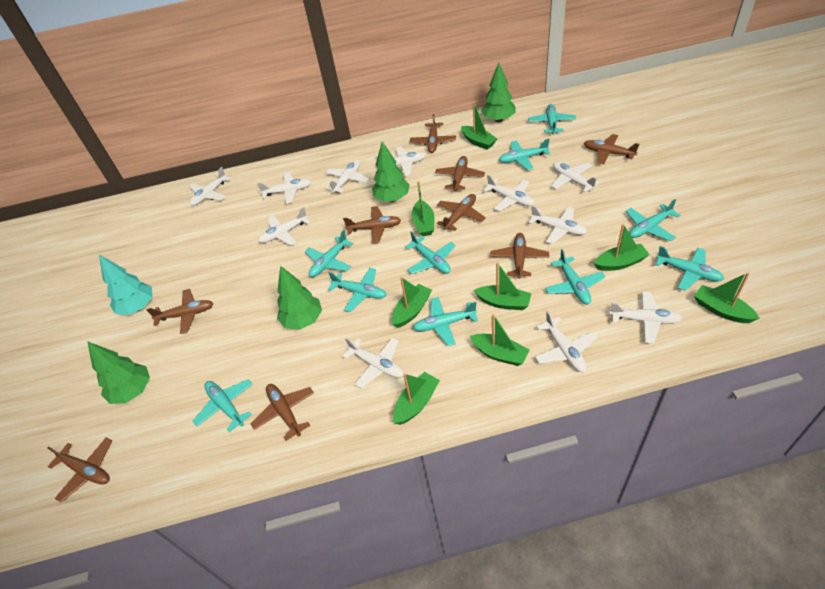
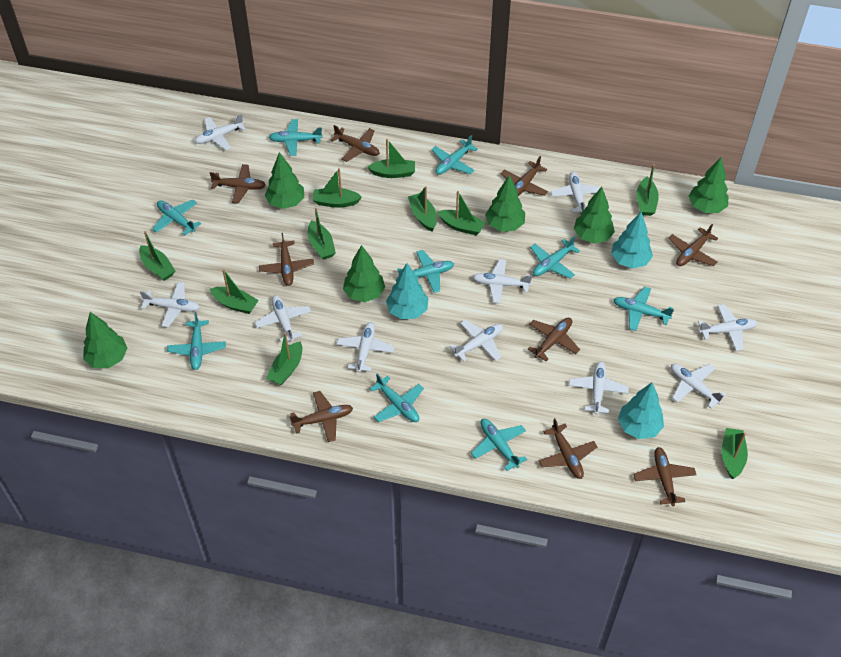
green boat: [392,277,432,328] [393,372,440,425] [412,181,434,236] [461,102,497,150] [470,314,529,366] [474,263,532,310] [594,224,650,271] [694,272,760,323] = 8 -> [139,231,175,281] [210,269,259,314] [266,332,302,385] [308,208,336,260] [313,168,362,208] [368,139,415,178] [408,186,437,232] [438,191,486,235] [636,164,659,216] [722,428,748,479] = 10
green tree: [87,341,150,404] [277,266,322,330] [372,141,410,202] [481,62,516,122] = 4 -> [83,312,127,368] [265,152,304,209] [343,245,385,302] [485,175,525,232] [574,187,615,243] [689,158,728,213] = 6
turquoise plane: [193,379,253,432] [305,230,354,277] [328,268,386,312] [405,231,456,274] [413,297,478,346] [499,139,551,170] [528,104,576,134] [545,249,605,305] [626,199,681,241] [655,246,724,291] = 10 -> [152,200,201,235] [167,312,226,370] [269,119,323,156] [370,373,424,422] [397,250,454,293] [431,135,478,175] [471,419,527,471] [530,236,580,278] [613,287,674,331] = 9
turquoise tree: [99,255,152,315] = 1 -> [386,263,429,319] [611,212,653,269] [618,382,664,439] = 3
white plane: [189,167,231,206] [257,172,311,204] [258,207,310,246] [325,160,369,193] [343,337,404,388] [375,146,426,176] [483,175,534,211] [528,206,587,244] [535,311,597,372] [551,162,600,192] [609,291,683,343] = 11 -> [140,282,200,327] [195,114,246,150] [255,295,311,342] [337,322,395,373] [449,319,503,362] [473,259,532,303] [551,172,601,213] [569,362,629,415] [671,364,726,408] [698,304,758,351] = 10

